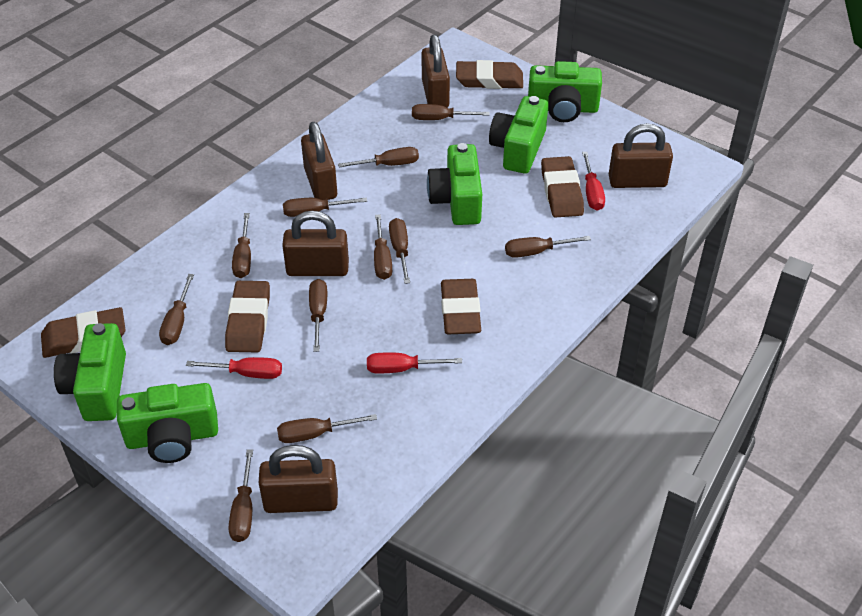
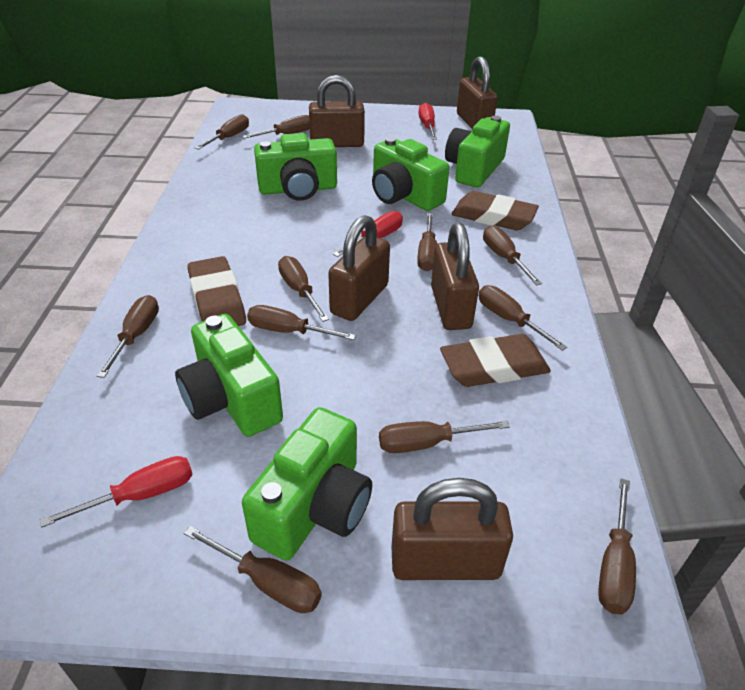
brown eraser: [41,307,126,358] [225,281,270,353] [441,279,481,335] [456,60,523,89] [541,156,584,218] = 5 -> [187,256,246,326] [440,334,551,387] [451,191,539,230] = 3

